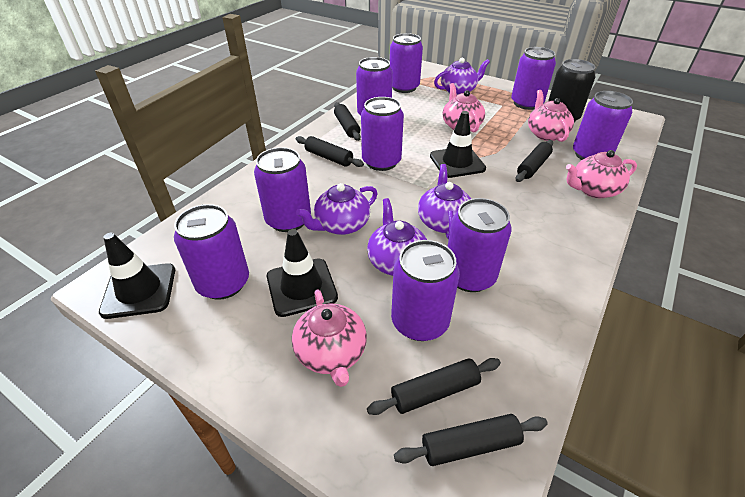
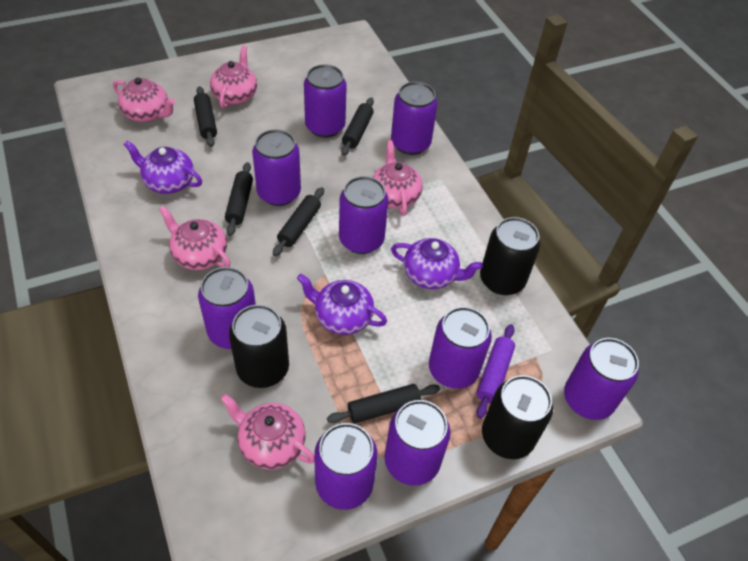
black can: [548,59,596,123] = 1 -> [229,304,289,388] [480,217,540,295] [482,375,553,459] = 3
black traffic cone: [99,233,175,319] [267,229,338,317] [430,111,486,178] = 3 -> none = 0
pink teapot: [292,290,367,387] [443,83,485,132] [528,90,574,142] [566,150,637,198] = 4 -> [113,78,175,122] [159,206,231,270] [210,45,257,108] [220,394,314,469] [372,140,423,216] = 5
purple rolling pin: none = 0 -> [476,324,515,418] = 1
purple teapot: [296,183,378,235] [367,198,427,276] [418,164,471,239] [434,58,490,96] = 4 -> [124,141,202,194] [297,274,387,335] [391,238,483,289] = 3

